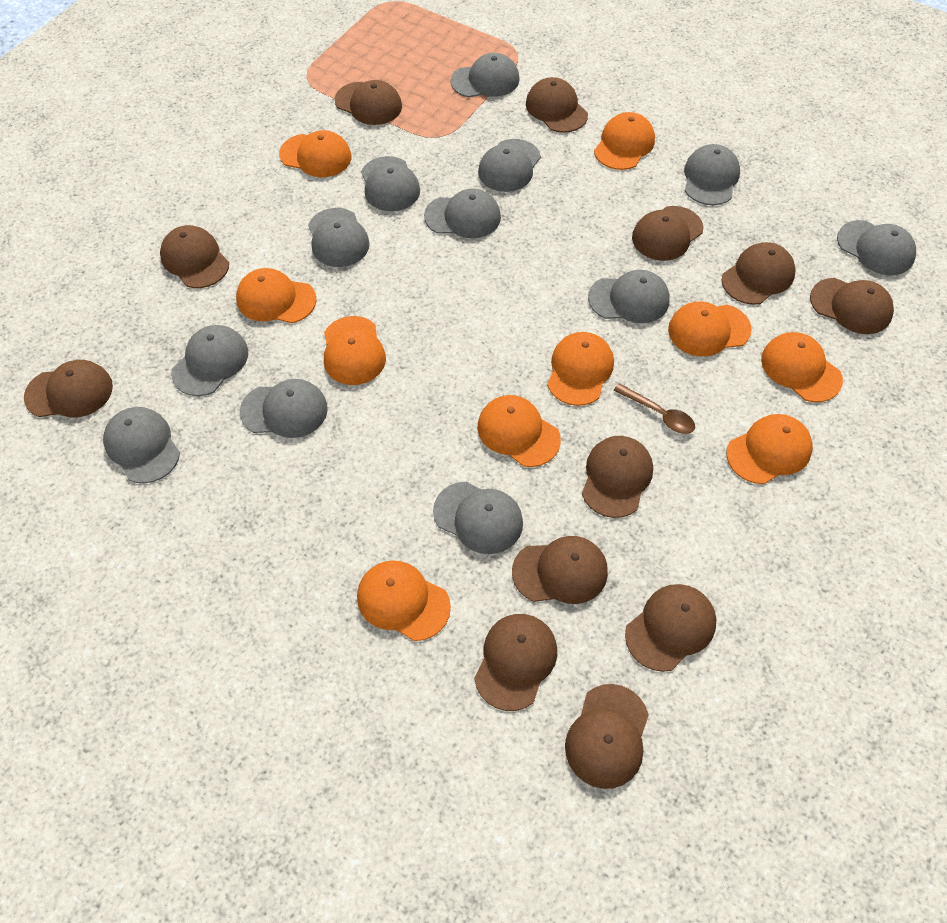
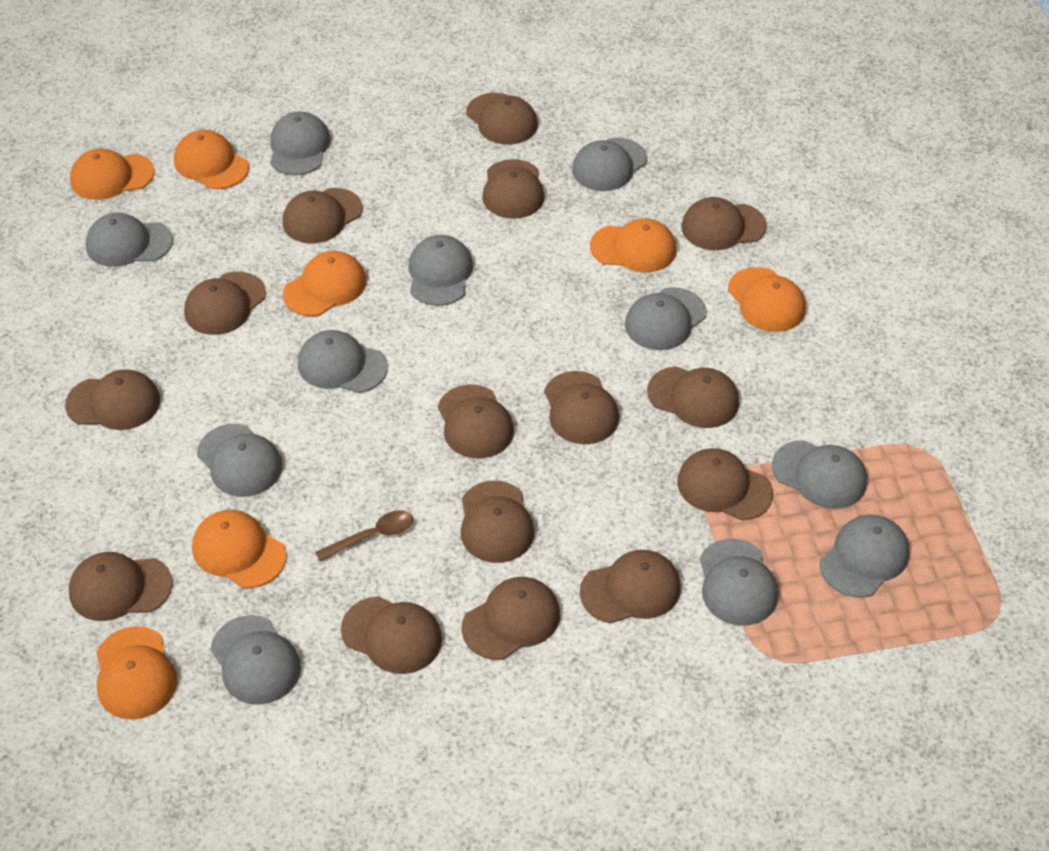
brown cap: [24,360,113,418] [160,225,229,288] [335,80,402,125] [474,614,557,711] [512,536,608,604] [526,77,588,133] [565,684,649,789] [582,436,653,518] [625,584,716,672] [632,206,703,261] [721,242,796,305] [810,278,894,334] = 12 -> [65,369,160,430] [69,552,173,621] [184,272,266,335] [283,188,363,244] [341,596,442,674] [438,385,514,459] [461,481,534,563] [462,577,560,660] [467,93,538,145] [482,159,545,219] [544,371,619,444] [580,550,681,623] [647,366,739,428] [677,448,773,521] [681,197,767,250] = 15
grey cap: [103,407,180,483] [171,325,248,396] [240,379,328,438] [308,208,370,267] [361,156,420,211] [424,188,501,238] [433,482,523,554] [451,53,520,98] [478,139,541,192] [588,270,670,323] [684,144,740,205] [837,220,916,275] = 12 -> [86,213,173,267] [197,424,282,497] [211,615,301,705] [270,112,331,175] [298,330,388,393] [409,235,473,306] [572,138,647,191] [625,287,707,350] [700,539,778,626] [772,440,867,509] [820,514,909,598] = 11
orange cap: [236,268,317,323] [279,130,351,177] [324,316,386,385] [357,560,451,641] [477,395,561,467] [547,332,614,406] [594,112,655,170] [668,302,752,357] [726,414,813,484] [761,332,843,402] = 10 -> [70,148,154,200] [96,626,177,720] [174,130,249,189] [192,510,286,588] [283,251,366,316] [590,218,677,272] [728,267,806,332] = 7

